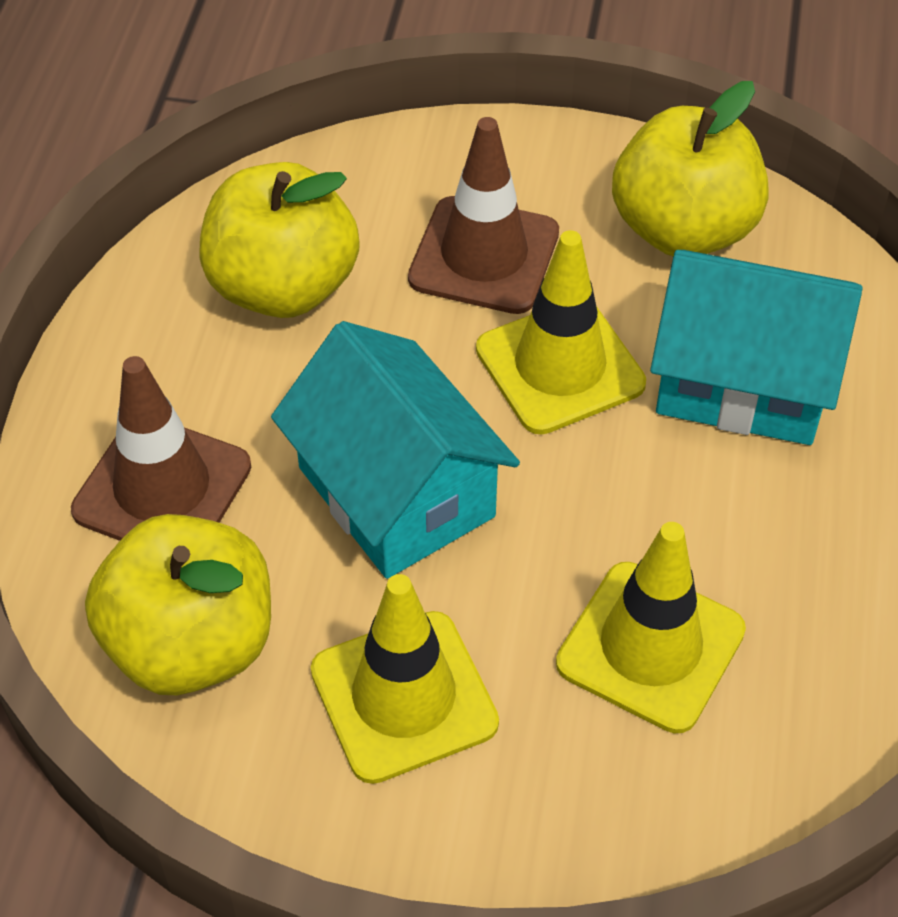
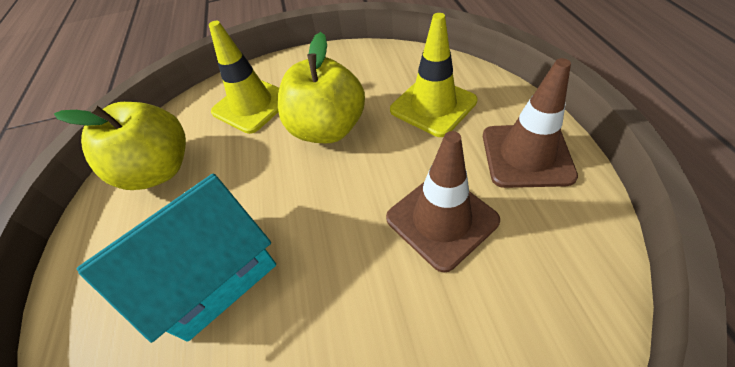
turquoise house: [271,321,520,579] [650,250,863,445] = 2 -> [77,174,276,343] = 1
yellow apple: [85,514,271,695] [200,162,359,318] [612,81,769,256] = 3 -> [54,102,186,190] [278,32,365,143] = 2
yellow traffic cone: [311,574,499,784] [476,230,646,435] [556,522,746,733] = 3 -> [209,21,279,134] [390,13,478,137] = 2

